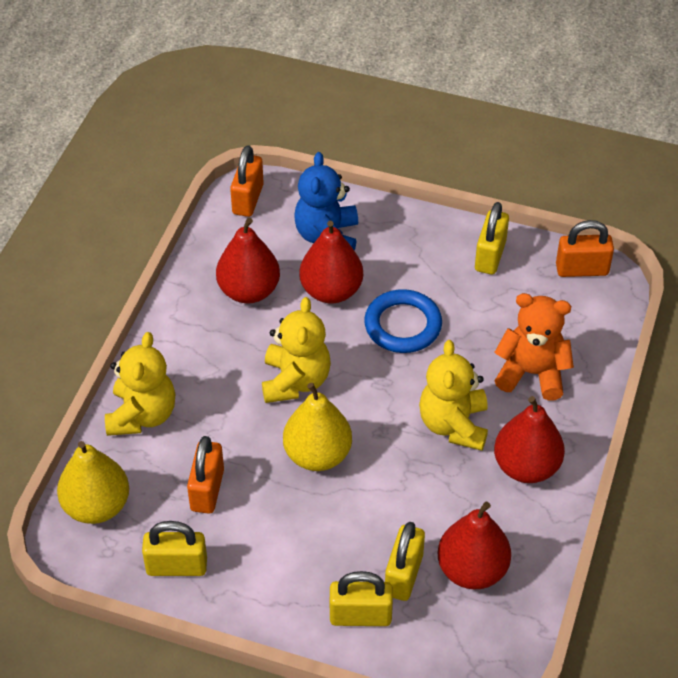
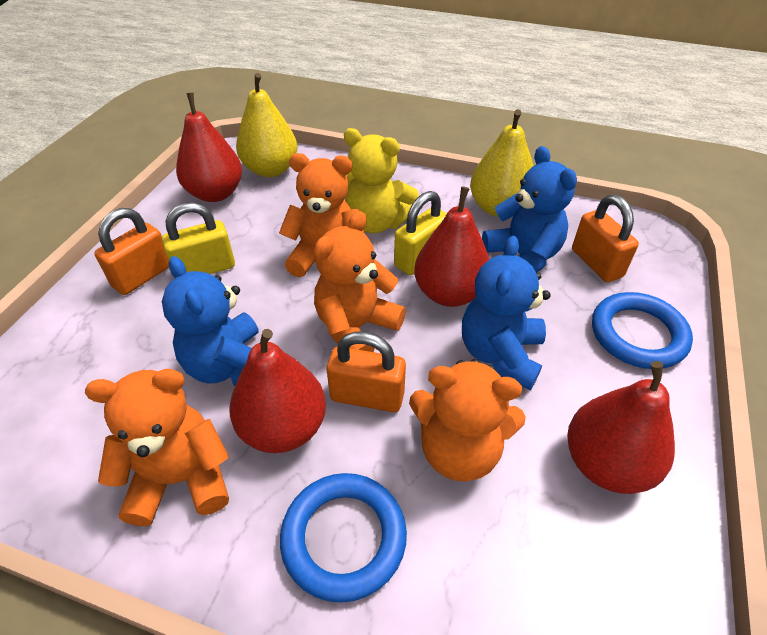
blue ring: [364,289,442,353] = 1 -> [280,473,407,603] [592,292,693,369] = 2
blue teddy bear: [294,152,358,251] = 1 -> [162,256,259,386] [462,236,550,390] [482,146,577,273] = 3
orange teddy bear: [494,293,574,401] = 1 -> [85,369,229,526] [279,153,365,277] [314,211,406,352] [409,359,526,482] = 4
yellow padlock: [142,521,207,576] [330,571,393,626] [385,522,425,601] [475,202,509,275] = 4 -> [162,202,235,274] [394,191,447,275] = 2
yellow teddy bear: [105,332,175,436] [262,297,331,403] [419,340,488,451] = 3 -> [344,128,419,233] = 1

